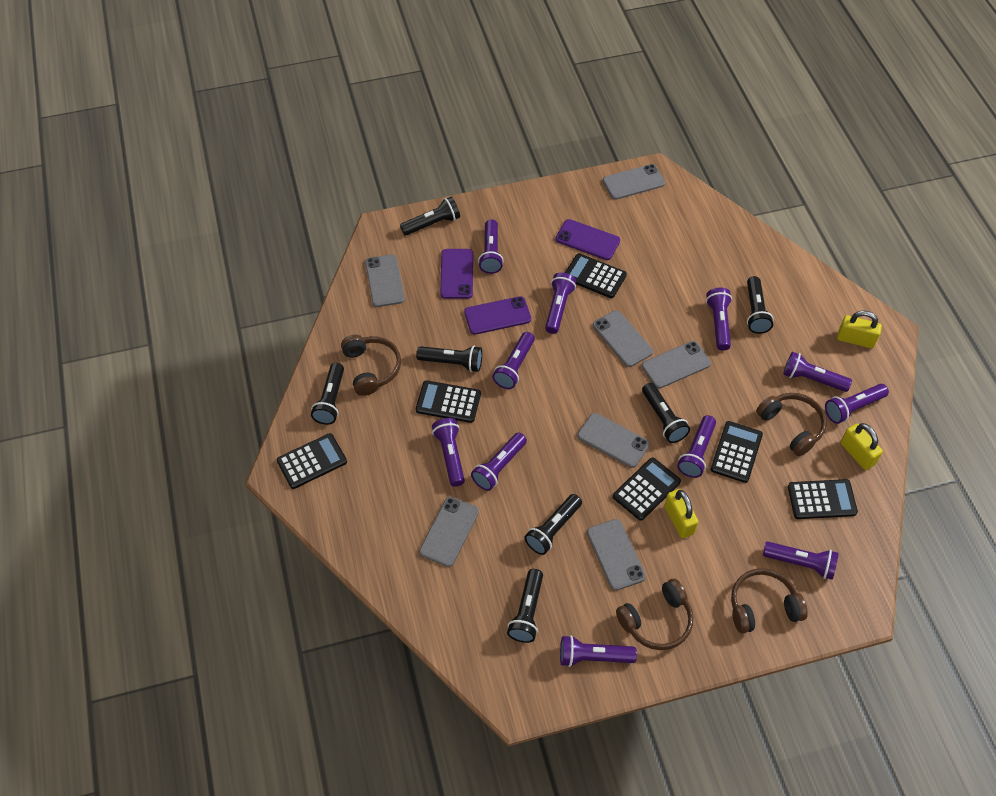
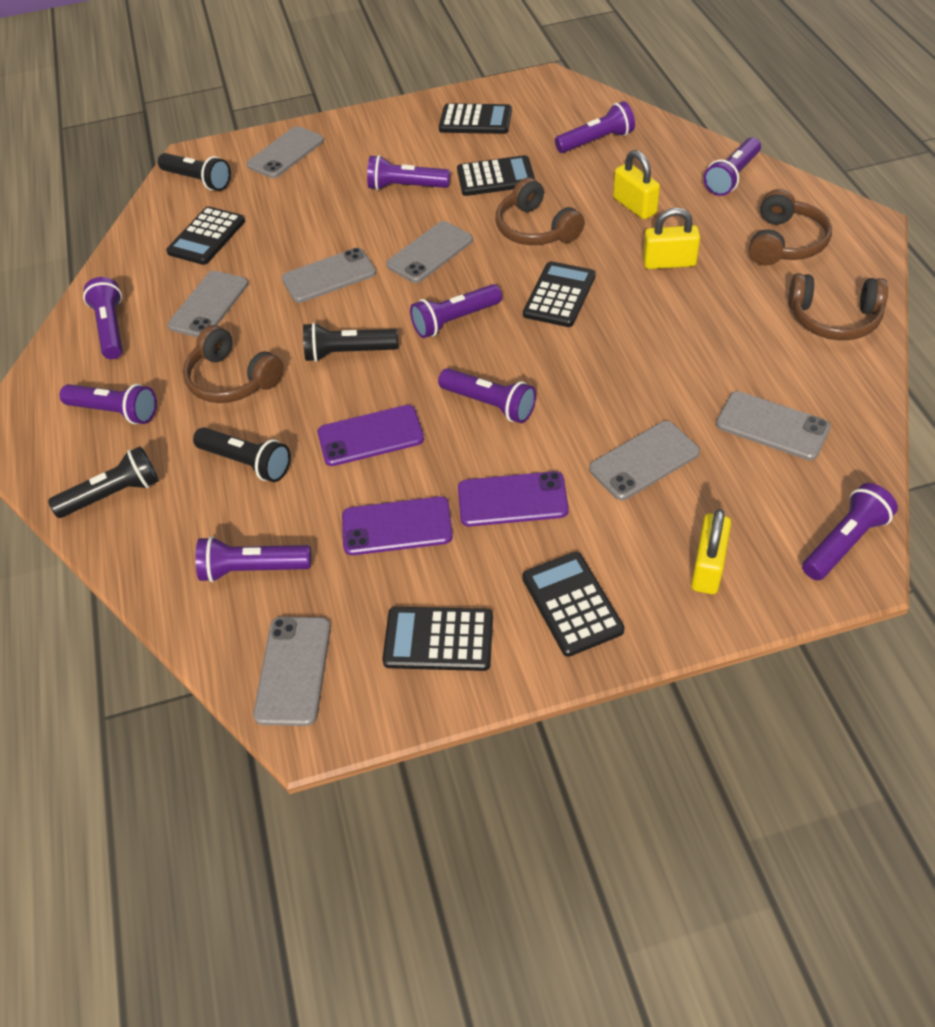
black flashlight: [311,363,344,425] [400,197,460,236] [416,346,482,372] [507,569,543,643] [525,494,582,555] [642,383,690,443] [747,276,773,334] = 7 -> [48,446,159,518] [158,153,231,191] [193,427,291,482] [303,322,398,362] = 4
purple flashlight: [432,418,465,487] [471,433,527,491] [478,219,504,274] [492,332,535,389] [545,272,577,334] [560,635,637,667] [677,415,716,478] [706,288,732,350] [763,541,839,580] [783,352,852,392] [825,384,889,424] = 11 -> [59,384,157,424] [83,277,123,359] [195,536,311,582] [367,155,450,190] [410,284,502,338] [438,368,536,423] [555,101,635,153] [704,137,761,196] [802,483,898,580] = 9

